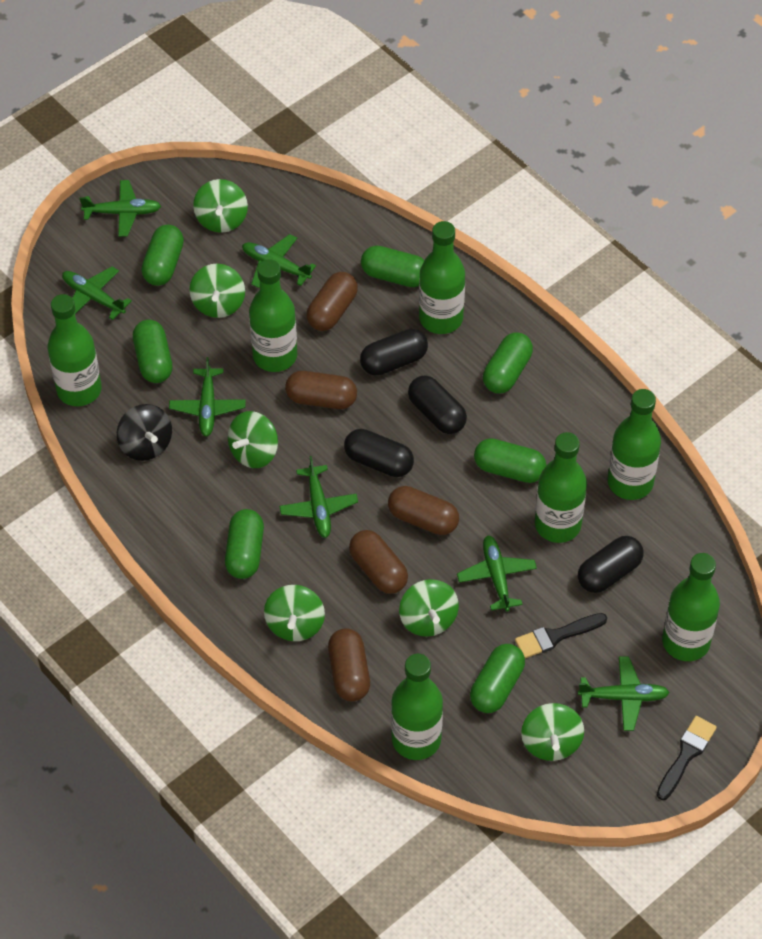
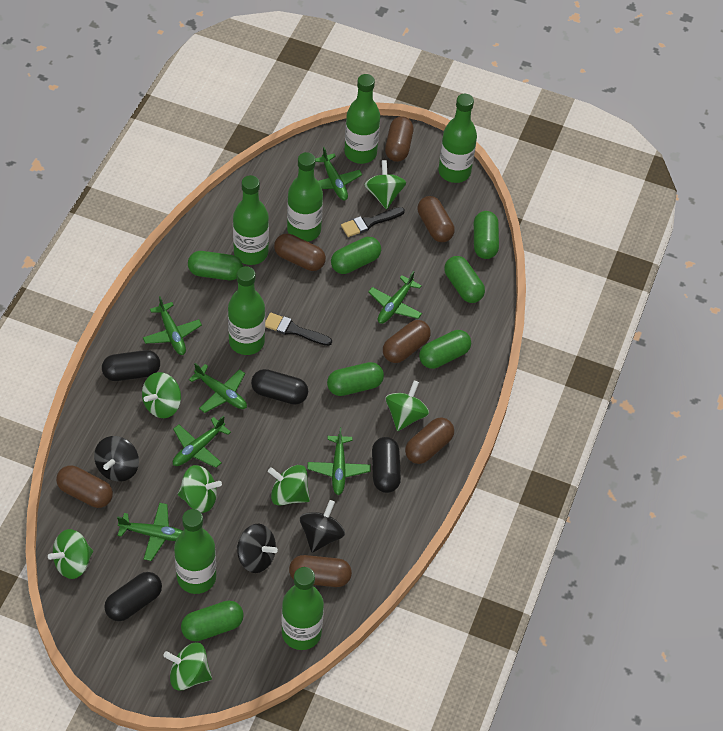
black spinning top: [117,404,172,461] = 1 -> [94,436,139,482] [237,524,278,573] [300,500,345,553] = 3
brown capsule: [285,371,357,409] [306,272,358,331] [328,628,370,701] [349,530,408,594] [388,486,459,535] = 5 -> [56,465,113,508] [274,234,326,271] [289,555,352,587] [383,320,431,363] [385,116,414,162] [405,417,454,464] [417,196,455,242] = 7
green spinning top: [189,264,245,318] [193,179,248,233] [228,411,278,468] [264,585,325,641] [399,579,459,637] [521,703,584,761] = 6 -> [48,529,93,579] [142,372,181,418] [163,642,212,691] [178,465,222,513] [268,465,310,506] [364,160,406,209] [386,381,429,431] = 7

